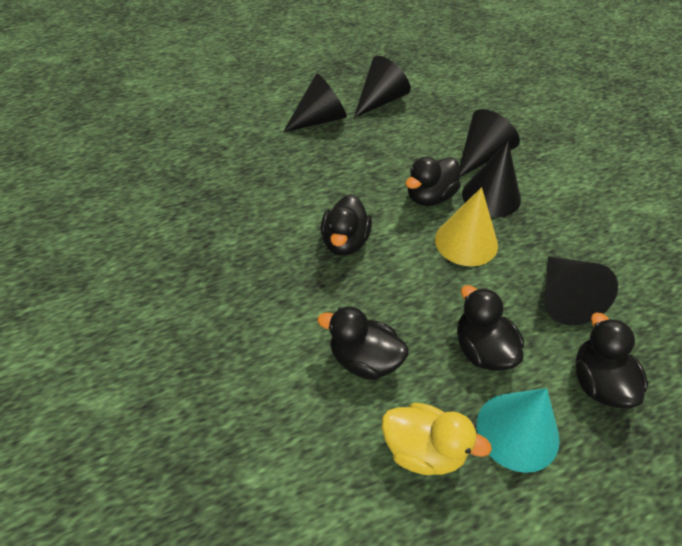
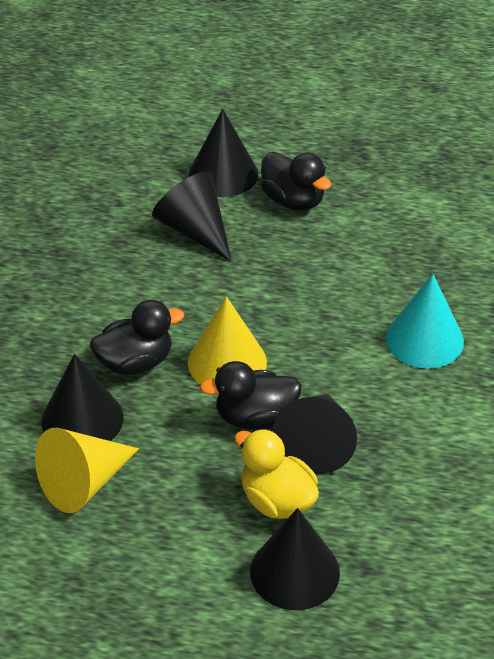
black duck: [317,306,408,380] [321,194,372,256] [405,157,461,206] [457,285,524,371] [576,313,648,409] = 5 -> [90,300,184,375] [200,361,302,430] [261,152,331,211] = 3
yellow cone: [435,187,498,266] = 1 -> [35,428,139,513] [188,296,267,384] = 2

